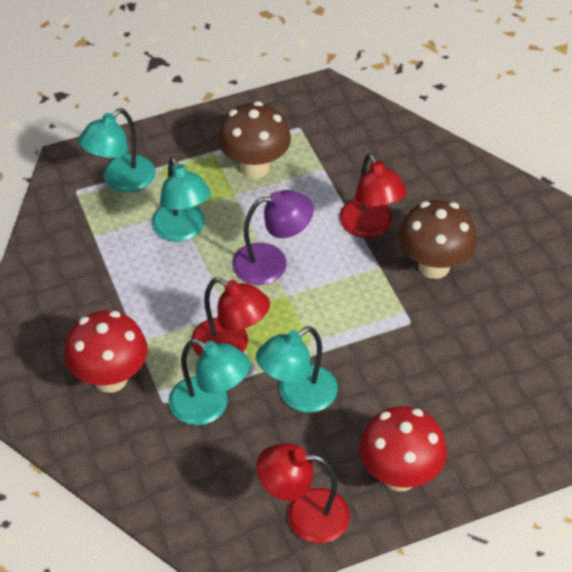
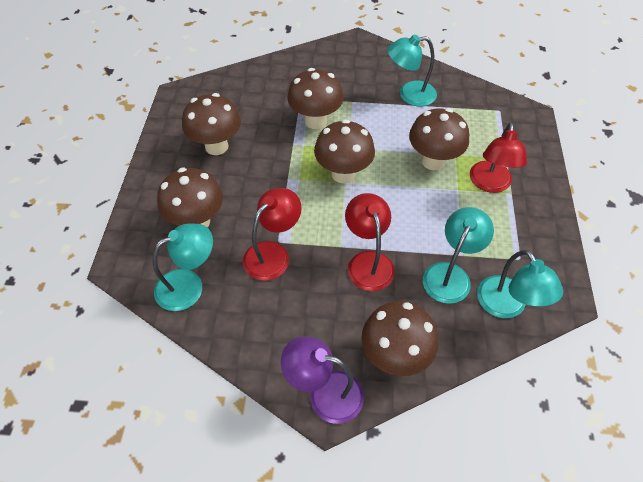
brown mushroom: [218,101,291,179] [399,200,477,279] = 2 -> [157,168,223,228] [182,93,241,155] [287,68,344,129] [314,119,375,183] [361,301,438,376] [409,108,469,170] = 6
red mushroom: [64,311,148,393] [359,406,447,491] = 2 -> none = 0

